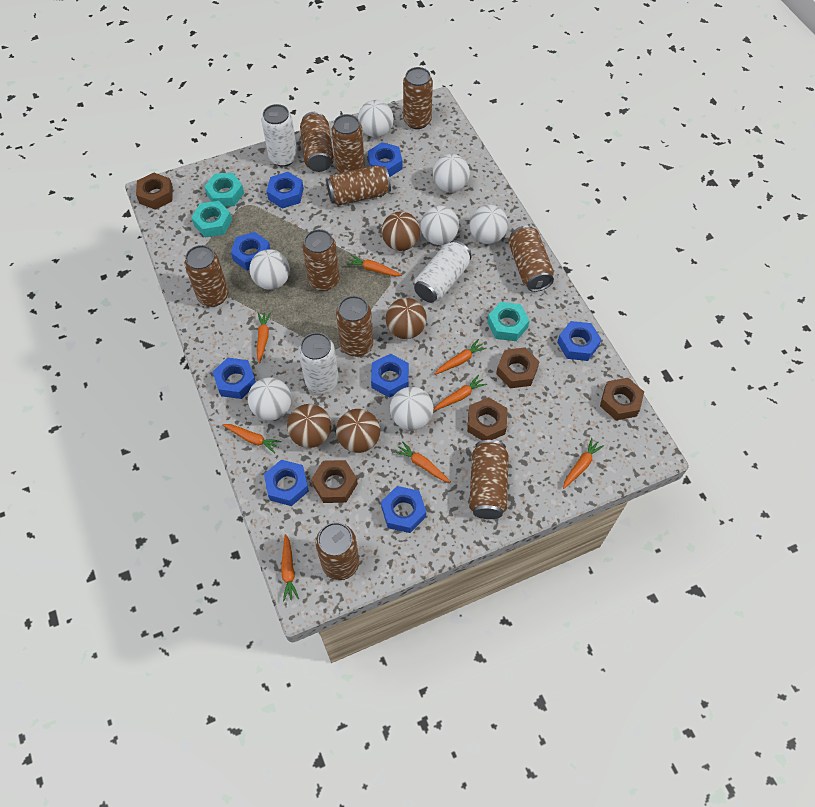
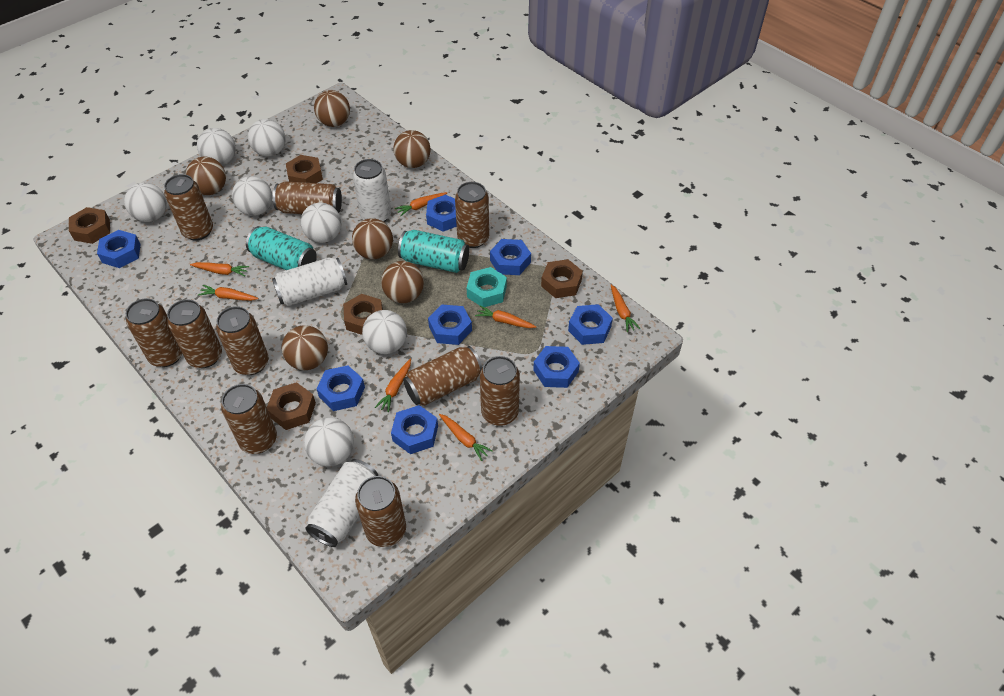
brown ball: [287,404,331,448] [336,409,380,453] [382,211,420,251] [386,298,427,339] = 4 -> [186,157,226,195] [282,325,328,370] [314,90,350,127] [352,218,393,259] [381,261,424,303] [393,130,431,168] = 6
orange carrot: [222,424,282,453] [257,312,271,363] [281,534,299,601] [347,255,402,276] [394,441,451,482] [433,375,487,411] [435,339,487,375] [563,438,604,489] = 8 -> [190,262,249,276] [198,285,258,301] [375,359,411,412] [395,192,447,216] [439,414,493,461] [475,306,536,328] [611,285,641,332] = 7
turquoise can: none = 0 -> [246,226,317,270] [398,230,469,273] = 2
turquoise nut: [191,201,232,237] [204,173,244,207] [487,302,530,341] = 3 -> [467,267,507,307] = 1

